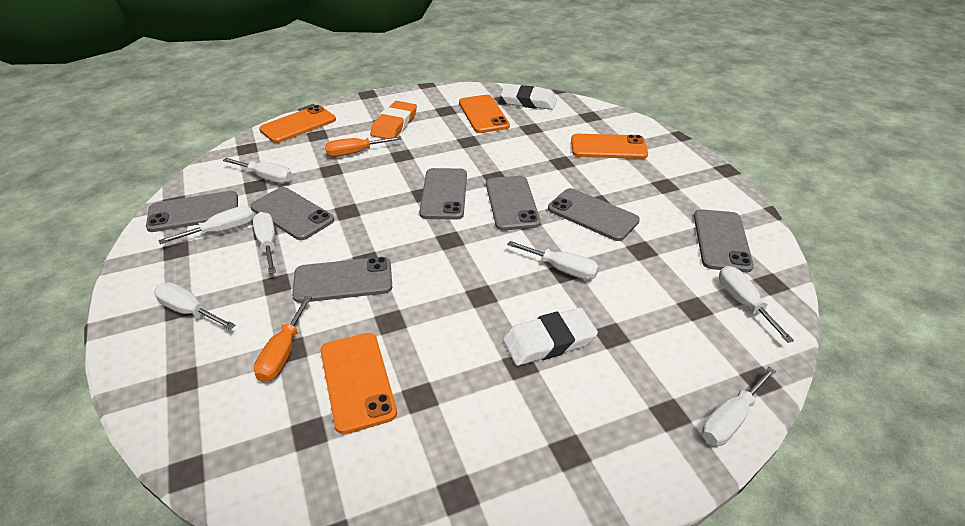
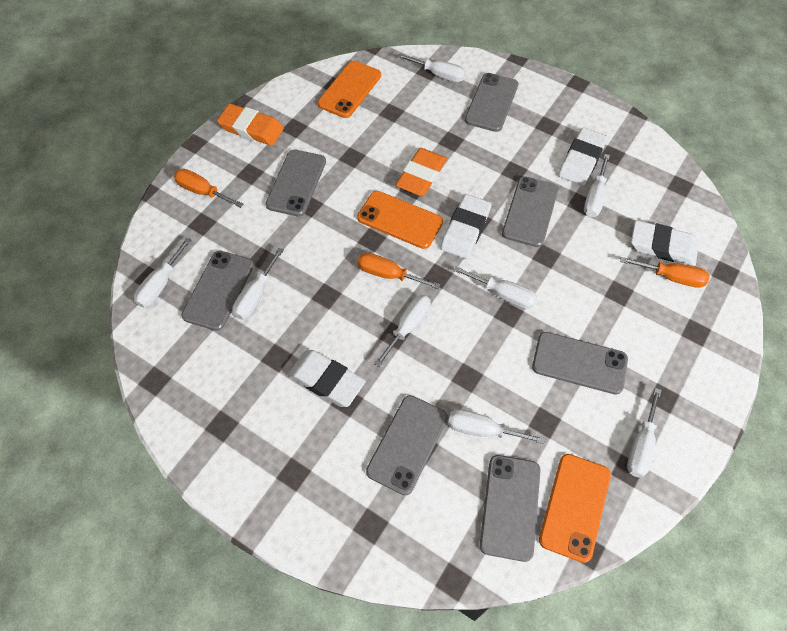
orange eraser: [370,101,417,139] = 1 -> [217,104,284,146] [396,148,447,196] = 2
orange phone: [259,105,336,143] [321,333,397,434] [459,95,510,133] [571,134,648,159] = 4 -> [318,61,381,118] [357,191,443,249] [539,454,611,563] = 3
orange screwdriver: [254,296,312,382] [325,136,401,157] = 2 -> [174,169,244,208] [358,253,441,290] [620,257,710,288] = 3
white eraser: [501,85,557,110] [503,308,598,366] = 2 -> [288,350,366,407] [441,194,492,259] [558,127,608,186] [631,220,699,266] = 4
white screwdriver: [154,282,236,330] [158,206,254,244] [223,158,293,183] [253,212,276,274] [507,241,599,280] [702,367,776,446] [719,266,794,343] = 7 -> [134,238,191,307] [233,248,284,319] [374,295,431,367] [397,53,466,82] [448,409,545,444] [453,266,537,309] [584,154,610,217] [627,388,662,478] = 8

